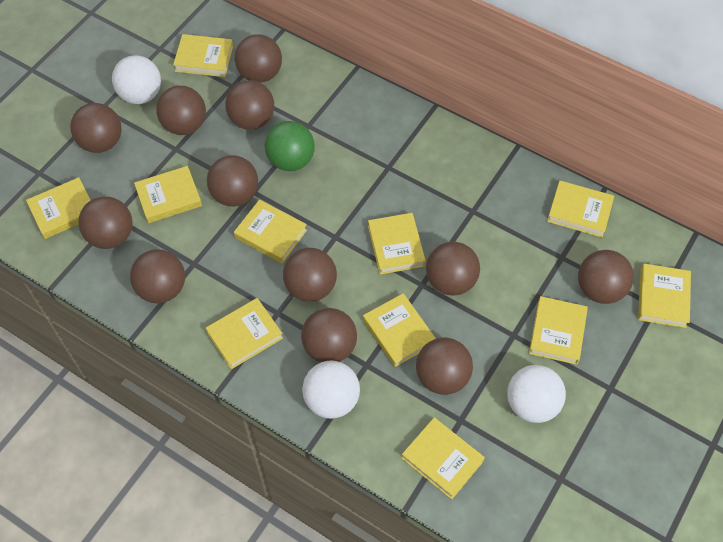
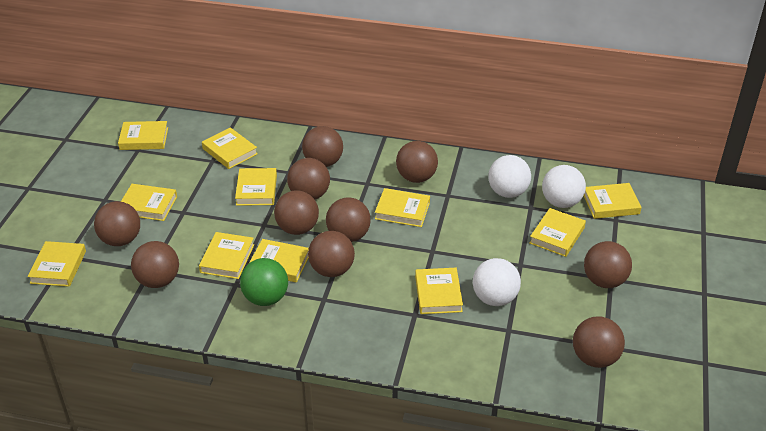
brown ball: [70,103,122,153] [79,196,132,249] [130,249,185,303] [156,86,206,135] [207,155,258,207] [225,80,274,130] [235,34,282,83] [283,248,337,302] [301,308,357,363] [416,338,473,395] [426,242,480,296] [578,250,634,304] = 12 -> [94,201,140,246] [131,241,179,288] [274,190,319,235] [287,158,330,200] [302,126,343,167] [308,231,355,277] [326,197,371,242] [396,141,438,183] [573,316,625,368] [584,241,632,288] = 10

